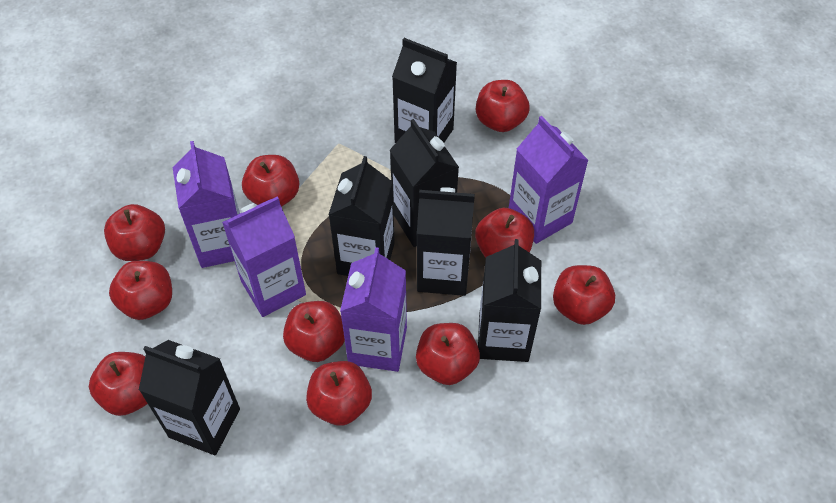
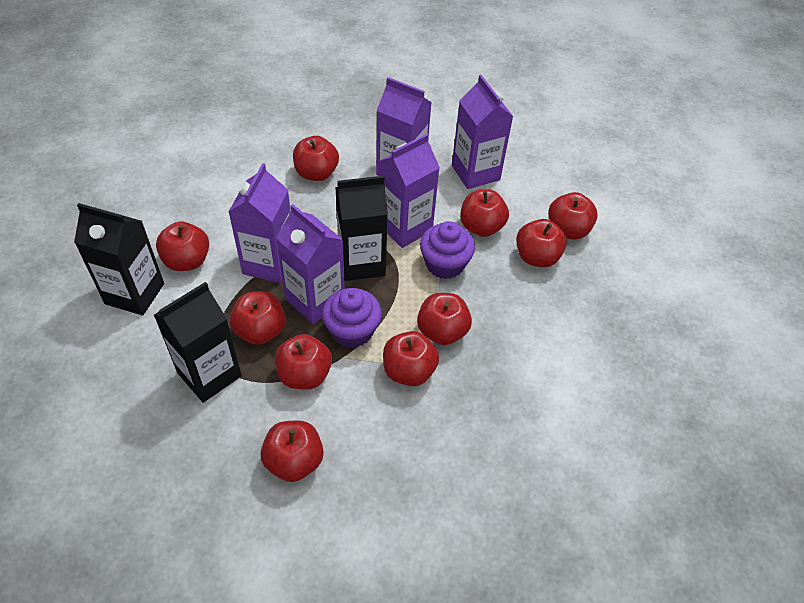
black carton: [139,340,240,455] [328,156,395,276] [390,119,459,247] [392,38,457,143] [417,187,475,296] [478,239,541,362] = 6 -> [74,203,164,316] [154,282,242,403] [335,176,388,281] = 3
purple carton: [173,141,240,268] [222,196,306,317] [340,247,407,372] [509,116,589,244] = 4 -> [228,163,291,283] [276,204,345,324] [376,77,432,176] [379,134,440,248] [452,75,513,189] = 5
purple cupcake: none = 0 -> [322,288,382,348] [420,221,475,279] = 2

